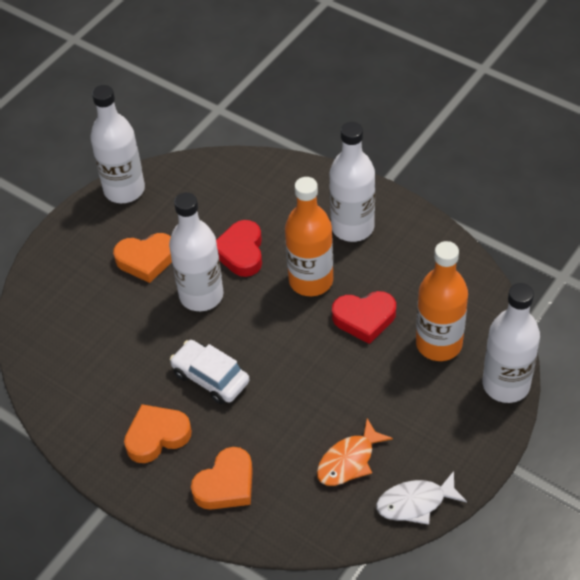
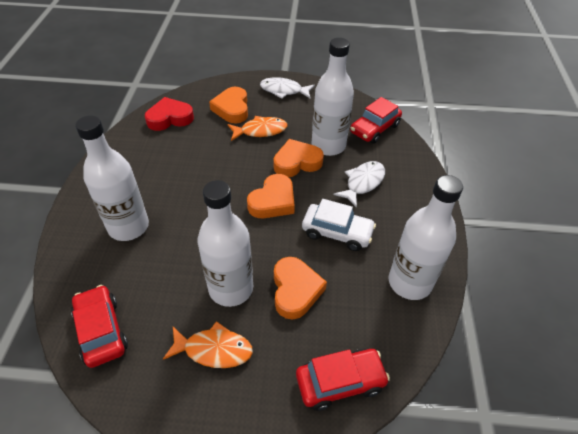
orange bottle: [285,177,333,296] [416,241,468,361] = 2 -> none = 0
orange fish: [317,418,393,486] = 1 -> [163,321,253,368] [227,116,288,141] = 2
orange heart: [113,233,172,283] [124,404,192,463] [191,447,253,510] = 3 -> [209,87,248,123] [247,174,295,218] [274,139,324,177] [274,257,327,319] = 4
red car: none = 0 -> [71,285,128,368] [296,349,390,411] [350,97,402,144] = 3
red heart: [216,220,262,277] [332,291,396,344] = 2 -> [145,97,194,131] = 1
white fish: [376,471,467,525] = 1 -> [260,77,315,99] [333,161,385,208] = 2

